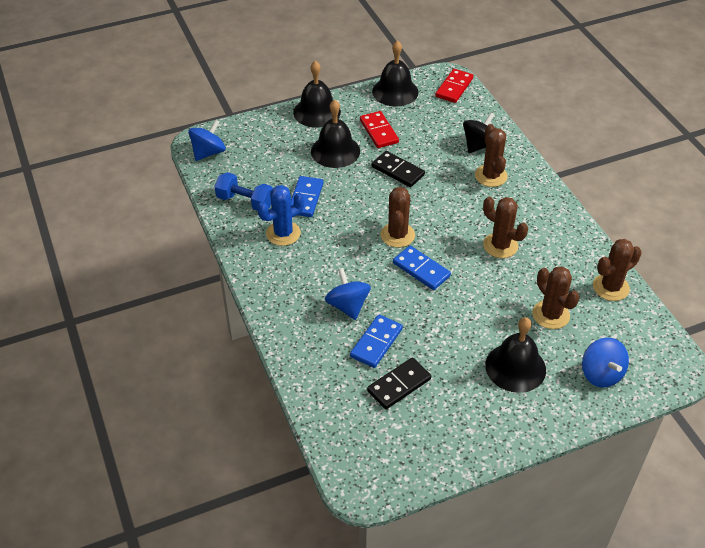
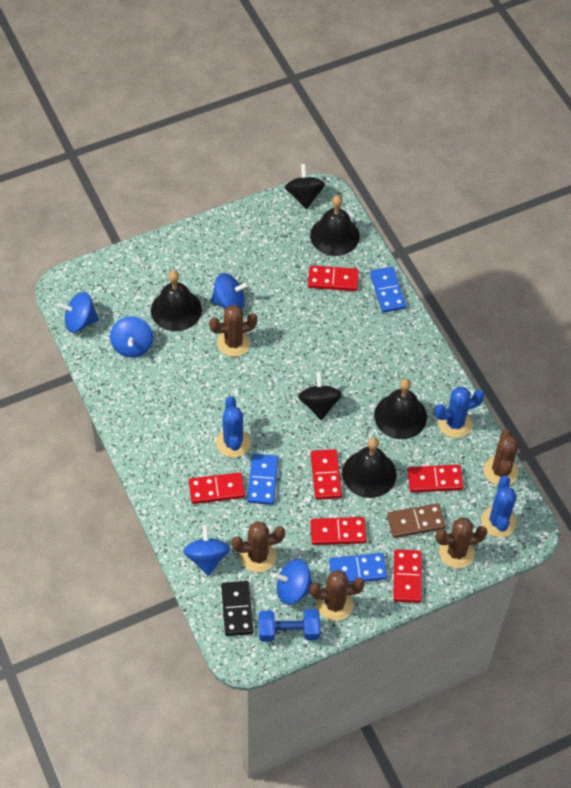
black domino: [367,357,431,409] [372,151,425,187] = 2 -> [221,581,253,636] = 1
black spinning top: [463,112,495,153] = 1 -> [285,164,325,209] [298,372,342,421] = 2
blue cactus: [257,185,304,246] = 1 -> [216,397,251,457] [434,387,485,438] [481,476,517,537] = 3
blue spinning top: [188,120,226,161] [325,268,371,320] [582,337,629,388] = 3 -> [58,292,99,332] [110,316,153,358] [183,525,230,576] [211,273,249,309] [272,559,312,605] = 5
brown domino: none = 0 -> [387,503,446,538] = 1
red domino: [360,111,399,148] [435,69,473,103] = 2 -> [189,472,245,504] [308,265,359,291] [311,449,342,500] [311,517,367,545] [394,549,422,603] [408,465,464,493] = 6

